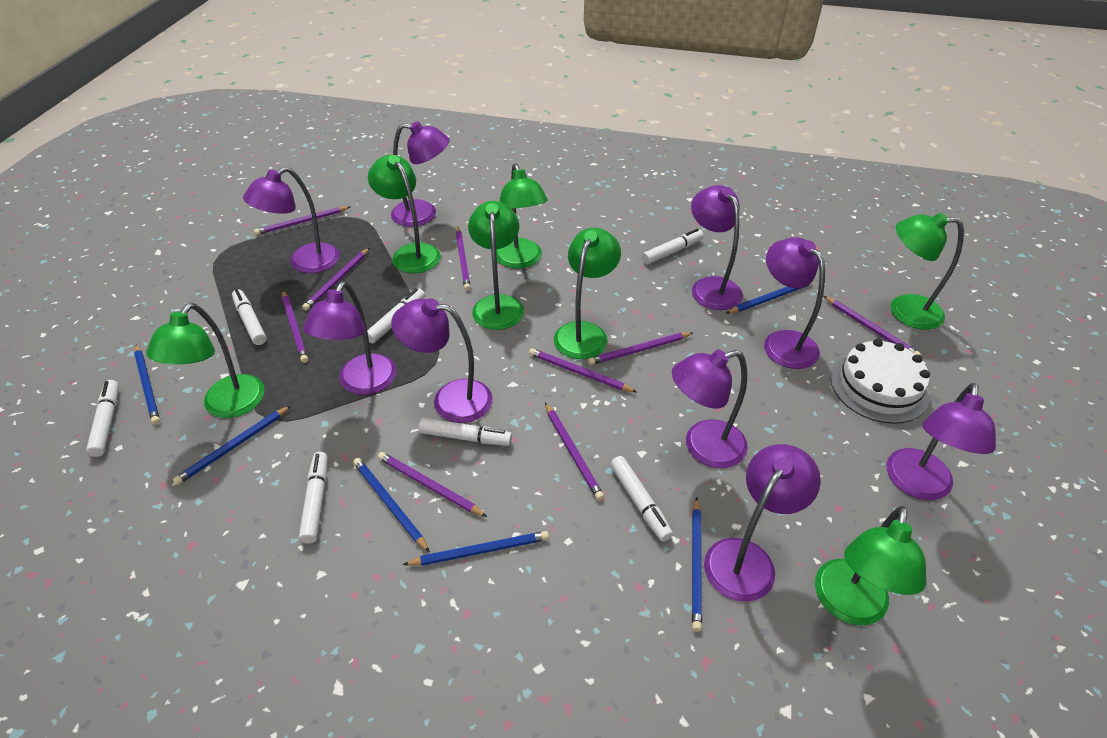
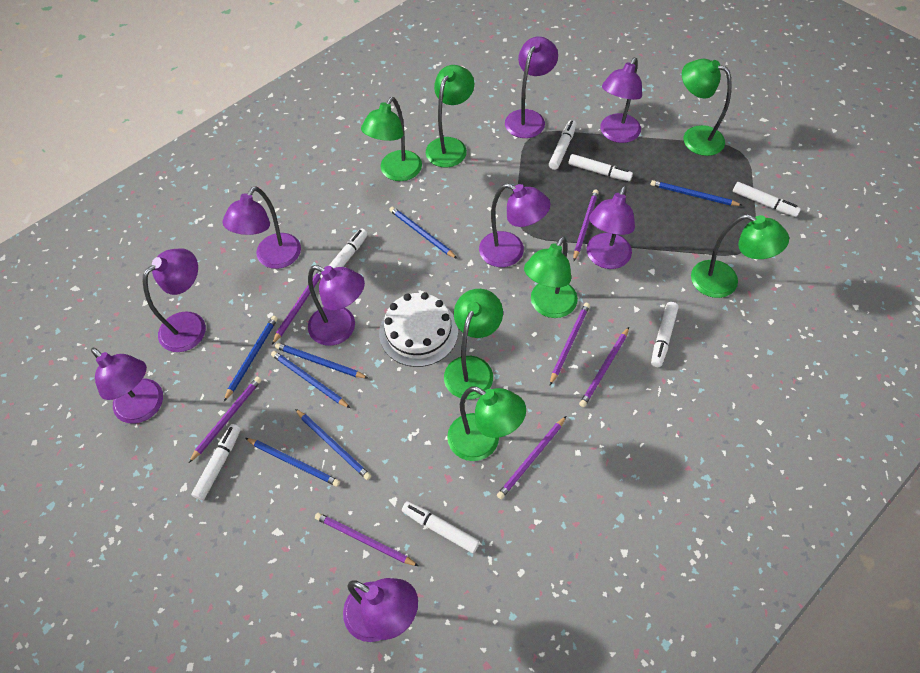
blue pencil: [134,344,160,425] [173,406,291,485] [353,458,430,552] [403,531,549,566] [692,497,702,632] [726,281,813,313] = 6 -> [224,316,278,401] [245,438,340,487] [271,351,350,408] [275,343,368,378] [295,409,371,480] [389,207,457,259] [651,180,743,206] = 7
purple pencil: [254,206,350,235] [282,291,308,363] [302,248,369,311] [378,452,487,517] [456,226,471,291] [529,348,637,392] [545,402,604,500] [588,332,694,365] [824,296,921,355] = 9 -> [189,377,261,463] [272,267,323,344] [315,513,419,566] [497,416,566,499] [550,303,590,385] [573,190,599,261] [579,327,629,407] = 7

